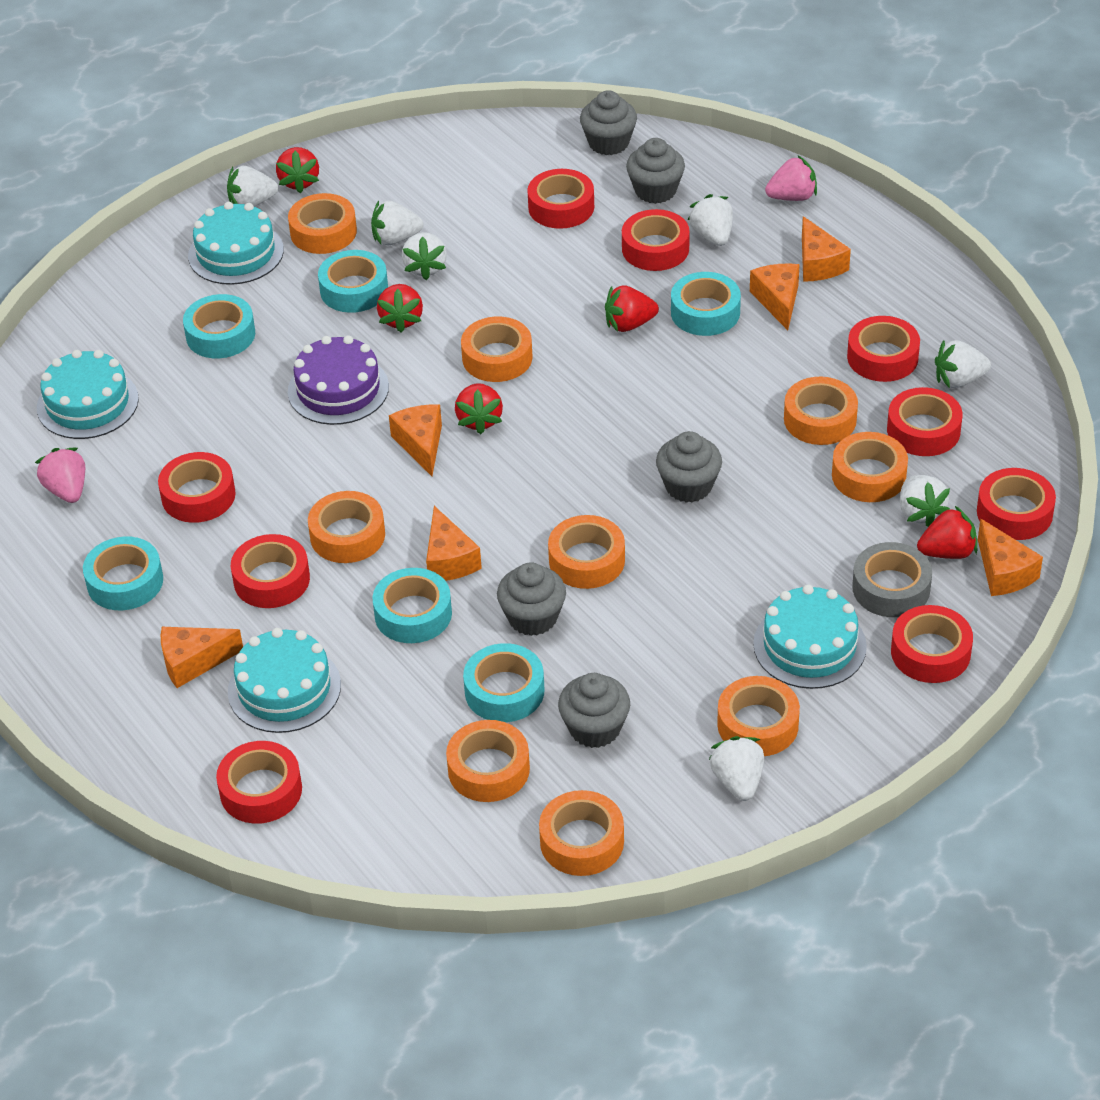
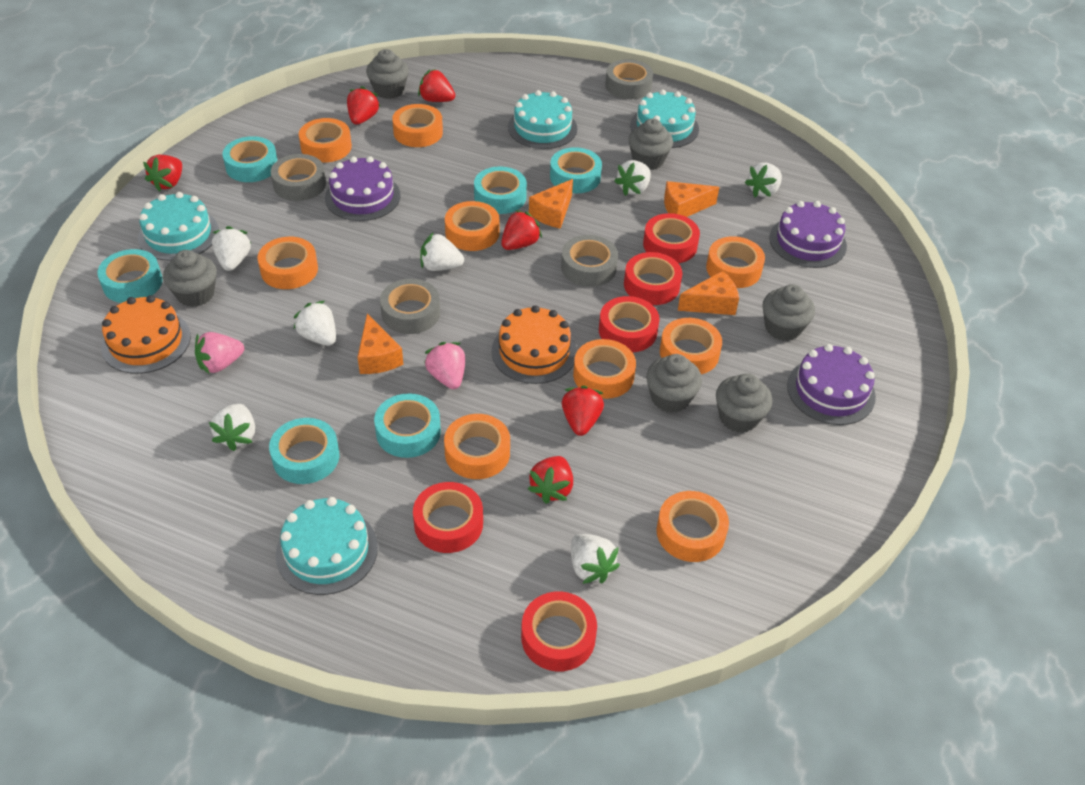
grey cupcake: [497,562,566,636] [558,673,630,748] [580,90,637,155] [626,138,685,204] [656,431,722,503] = 5 -> [163,250,217,307] [366,49,409,99] [629,119,673,170] [646,354,702,413] [716,373,772,433] [763,284,815,341] = 6
grey tape: [852,542,932,617] = 1 -> [271,154,326,201] [380,279,440,334] [561,235,618,287] [605,59,653,99] = 4
orange cake: none = 0 -> [101,295,191,374] [492,305,577,384] = 2
orange cheese: [161,627,243,688] [389,405,442,476] [426,506,482,581] [750,263,800,330] [802,216,851,282] [978,519,1043,596] = 6 -> [357,313,404,374] [529,179,573,229] [664,181,719,217] [678,271,739,315] = 4
purple cake: [288,335,389,425] = 1 -> [325,156,401,221] [769,201,847,268] [787,344,876,425] = 3
red strawberry: [276,147,319,193] [377,284,423,333] [455,383,503,434] [605,285,659,332] [917,506,977,559] = 5 -> [143,155,182,192] [347,86,381,125] [418,69,455,102] [501,210,542,250] [528,456,573,504] [562,386,604,436] = 6
red tape: [158,452,236,523] [216,741,302,824] [231,534,310,608] [527,169,594,229] [622,209,689,271] [847,316,920,382] [887,387,962,456] [891,605,973,683] [977,468,1056,540] = 9 -> [413,482,483,553] [521,591,597,672] [599,296,659,352] [624,252,683,305] [643,213,700,263] = 5

